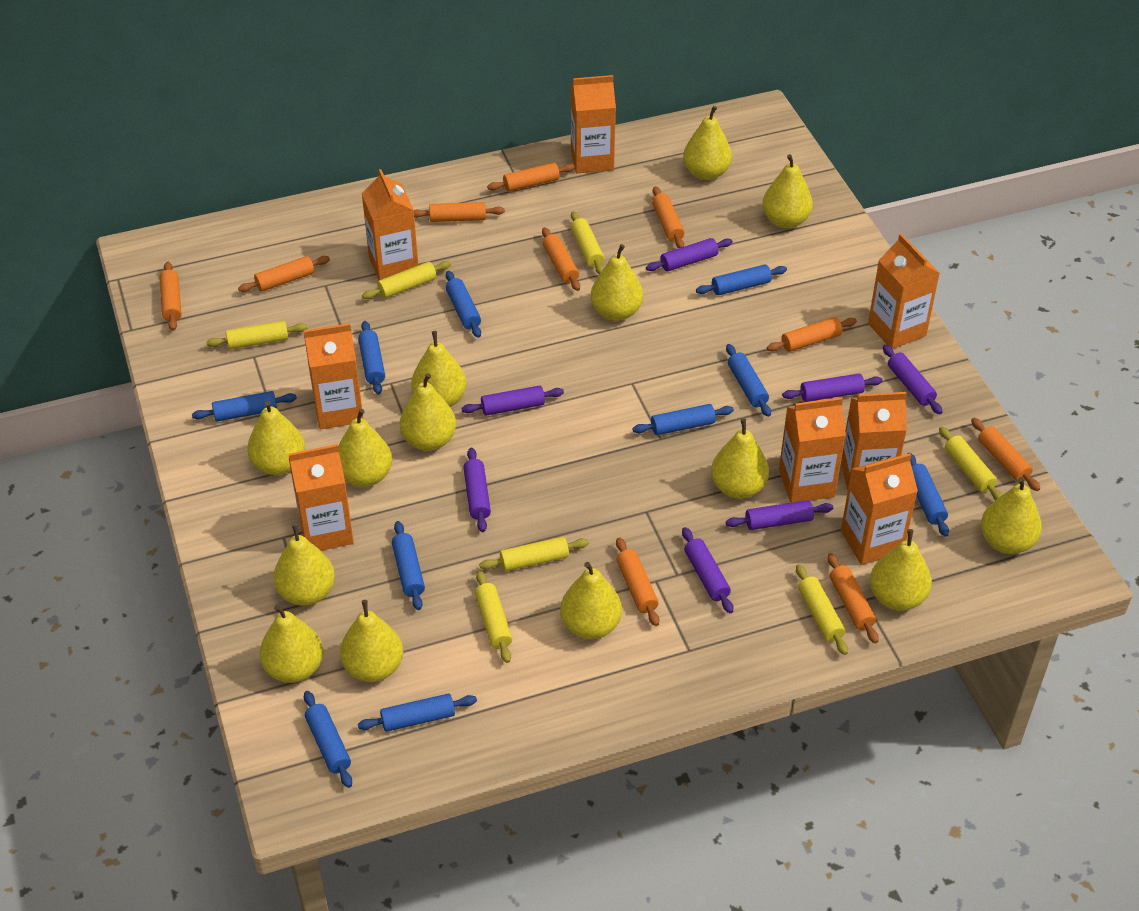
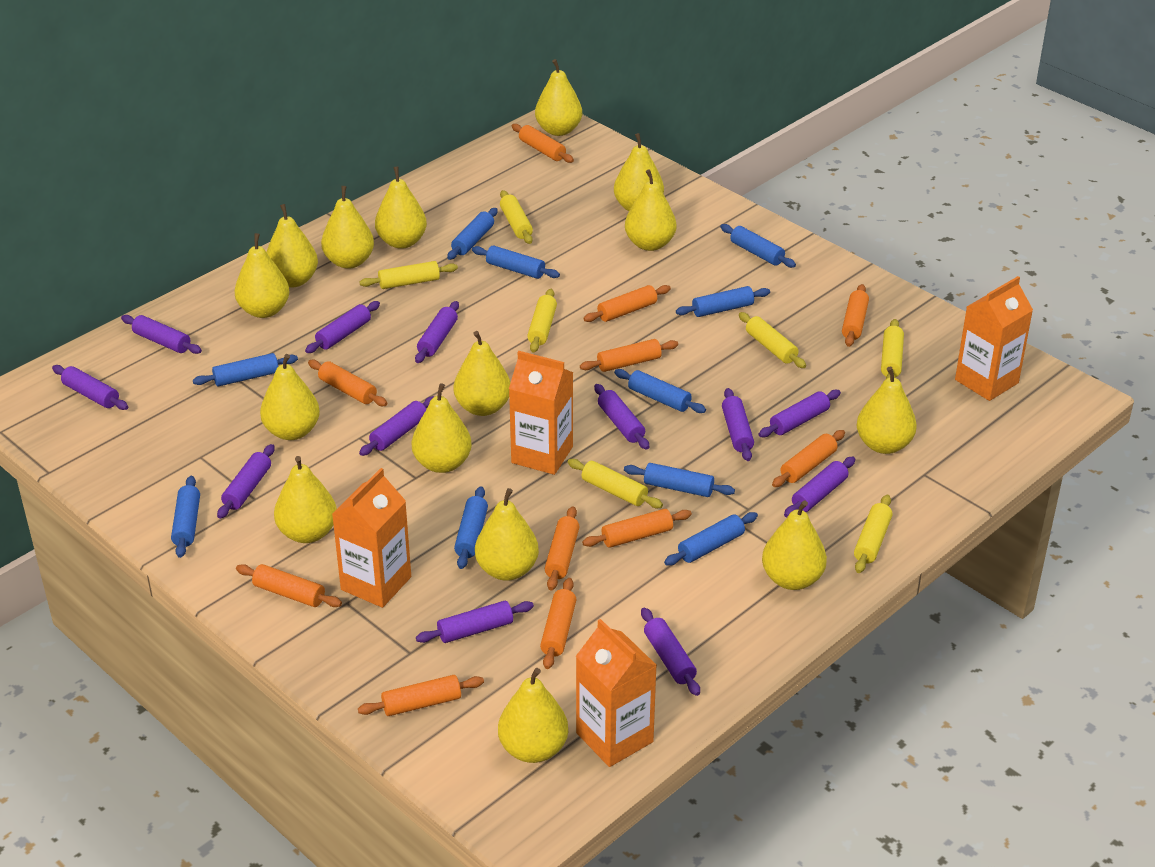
orange carton: [289,444,354,551] [304,323,363,429] [362,169,418,280] [571,75,616,173] [779,397,846,503] [841,392,907,490] [841,453,918,565] [868,234,940,349] = 8 -> [332,468,411,608] [509,351,573,475] [576,619,657,767] [955,276,1033,401] = 4
orange rolling pin: [159,262,182,331] [238,256,330,292] [414,202,505,222] [487,163,575,192] [542,227,580,291] [616,537,659,626] [652,186,685,248] [767,317,857,352] [828,553,879,644] [971,418,1040,491] = 10 -> [236,564,342,607] [308,360,387,406] [358,675,484,716] [512,124,574,163] [540,578,577,669] [545,506,580,590] [580,339,678,372] [582,509,692,548] [583,285,671,322] [772,430,845,487] [842,284,869,347] = 11
purple rolling pin: [462,385,564,416] [463,448,491,532] [646,238,733,271] [682,527,733,613] [726,500,833,530] [782,374,883,402] [883,345,943,414] = 7 -> [52,365,128,410] [121,315,202,354] [217,444,275,519] [305,301,380,353] [359,396,435,456] [415,301,459,363] [416,601,534,643] [594,384,649,450] [641,608,700,696] [722,388,754,461] [759,390,841,437] [784,457,855,517] = 12
yellow pear: [247,401,305,475] [259,605,323,683] [273,524,335,606] [338,409,392,487] [340,600,403,682] [400,373,456,451] [411,331,467,407] [560,562,622,639] [591,244,643,321] [683,106,732,180] [711,418,769,499] [762,154,813,228] [870,529,932,611] [981,477,1042,554] = 14 -> [235,233,290,318] [260,354,320,440] [266,204,318,288] [274,456,337,543] [321,186,374,269] [375,166,427,249] [412,383,472,473] [454,331,511,416] [475,488,539,581] [498,668,568,763] [535,59,582,136] [614,133,664,211] [625,169,676,251] [762,500,827,590] [857,366,917,454] = 15

